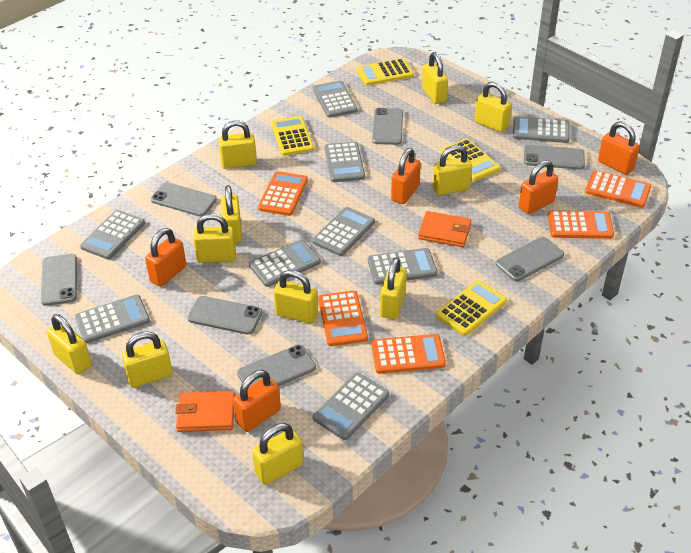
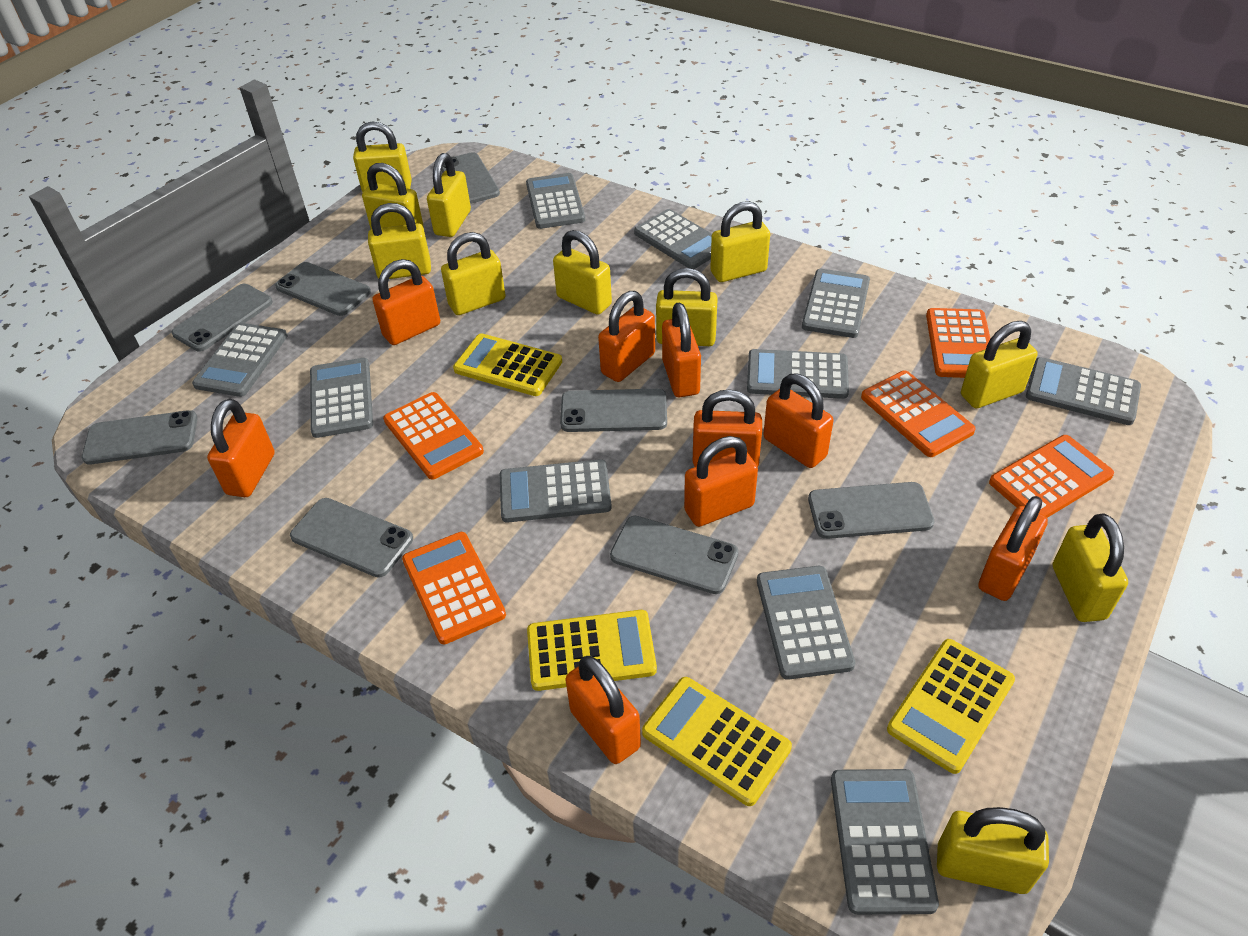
grey calculator: [75,295,150,343] [80,210,145,259] [249,240,321,287] [312,207,375,256] [313,81,358,118] [313,373,389,440] [325,142,365,182] [368,248,437,285] [513,116,570,143] = 9 -> [192,323,287,397] [310,358,373,438] [500,459,612,522] [526,173,585,229] [634,209,712,269] [747,349,849,399] [757,566,855,680] [802,269,870,338] [831,769,939,915] [1026,357,1141,425] = 10
grey phone: [41,254,77,306] [151,182,217,217] [187,296,262,335] [237,345,316,387] [372,108,403,145] [496,237,564,281] [524,145,585,170] = 7 -> [82,410,197,465] [171,284,273,351] [275,262,371,316] [290,498,413,578] [442,152,500,204] [560,389,667,432] [610,516,739,594] [808,482,934,539] = 8
orange padlock: [145,228,186,287] [233,370,281,432] [391,148,421,204] [519,160,558,214] [598,121,640,175] = 5 -> [207,399,275,497] [372,259,440,345] [566,656,641,764] [598,291,655,382] [662,303,701,397] [684,436,758,527] [693,389,762,468] [763,374,834,468] [978,496,1048,601] = 9
orange wallet: [175,391,235,432] [418,211,472,247] = 2 -> none = 0

